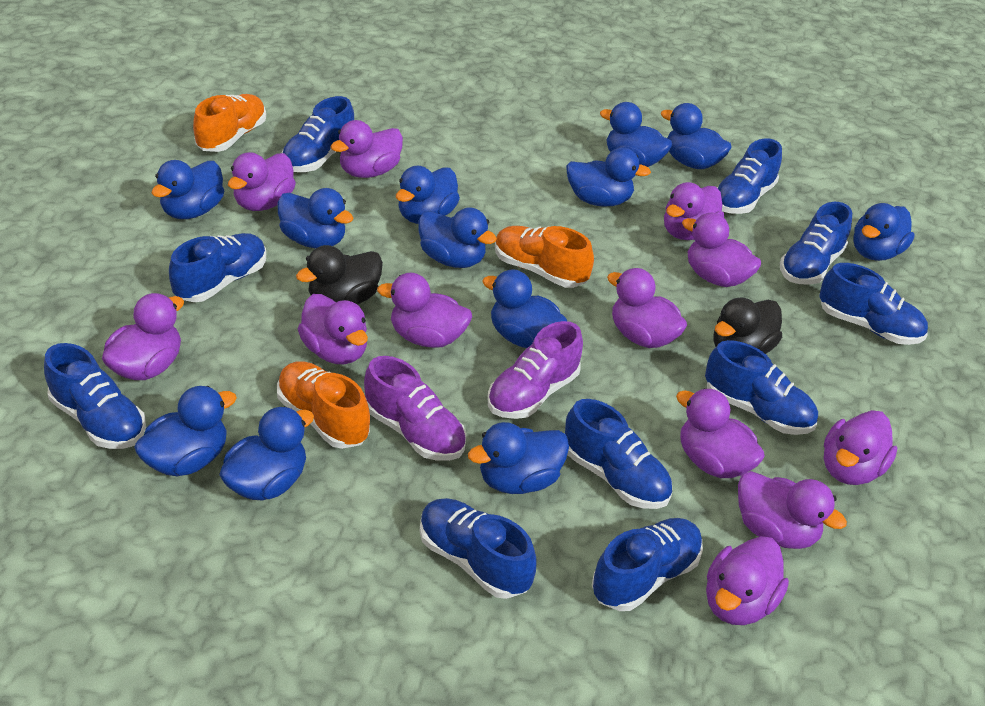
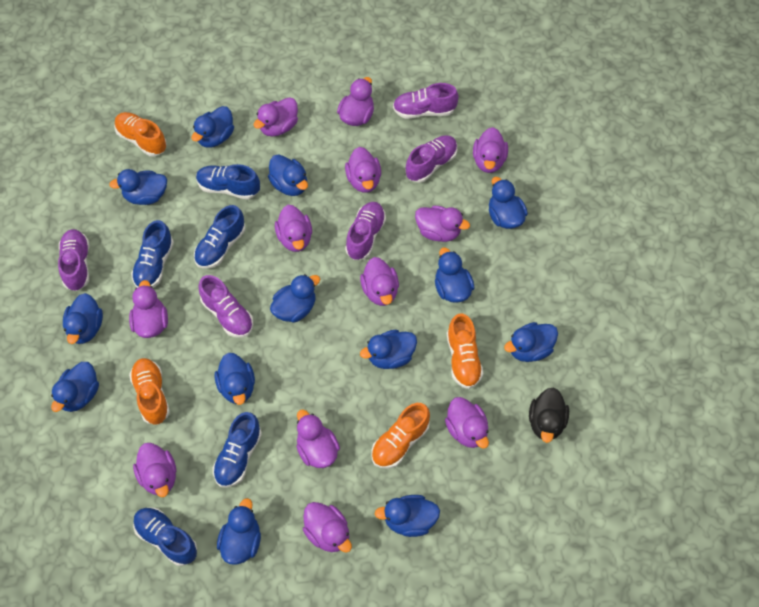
black duck: [296,245,383,305] [713,297,782,354] = 2 -> [529,387,569,443] = 1
blue duck: [134,386,237,476] [152,160,224,219] [219,406,314,500] [277,188,353,248] [396,166,460,224] [418,207,497,268] [468,422,569,494] [482,269,567,348] [566,147,651,206] [600,102,672,167] [661,103,732,169] [853,203,915,261] = 12 -> [51,362,99,412] [63,293,103,344] [109,169,167,205] [192,106,234,148] [215,353,255,405] [217,498,261,565] [268,154,308,196] [270,274,320,323] [360,329,417,369] [375,495,440,537] [435,248,474,303] [489,177,528,229] [504,322,558,362] = 13
blue shoe: [44,343,146,449] [169,233,266,302] [282,96,354,172] [420,498,537,599] [565,399,672,509] [592,518,703,611] [705,340,818,435] [717,138,782,214] [780,202,852,285] [819,263,928,345] = 10 -> [131,220,174,288] [133,507,197,566] [194,205,245,269] [196,164,260,200] [213,412,262,488] = 5
orange shoe: [193,94,266,152] [277,361,370,449] [495,226,594,288] = 3 -> [114,112,167,156] [129,358,170,425] [371,403,430,469] [447,313,483,389] = 4
purple shoe: [364,356,466,461] [487,321,583,419] = 2 -> [58,229,89,291] [198,275,253,338] [345,202,386,260] [393,83,459,119] [406,135,457,183] = 5

